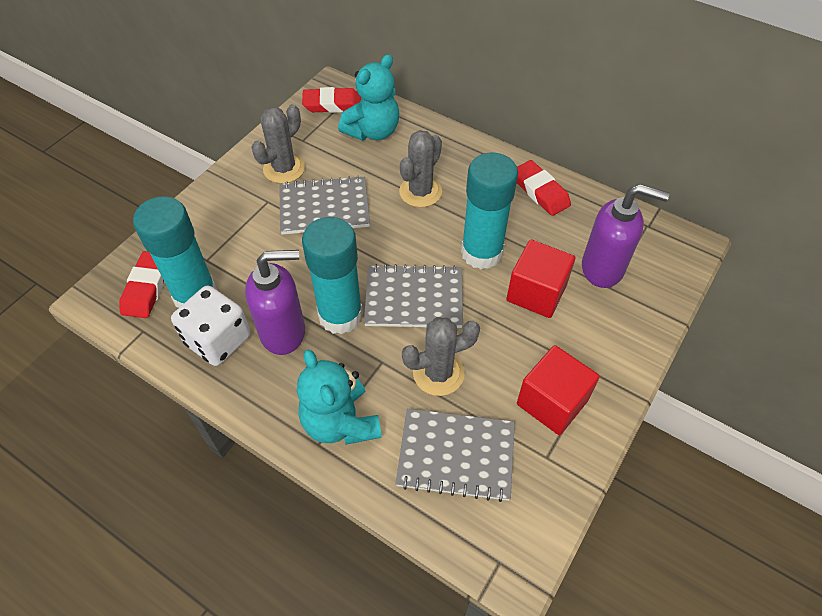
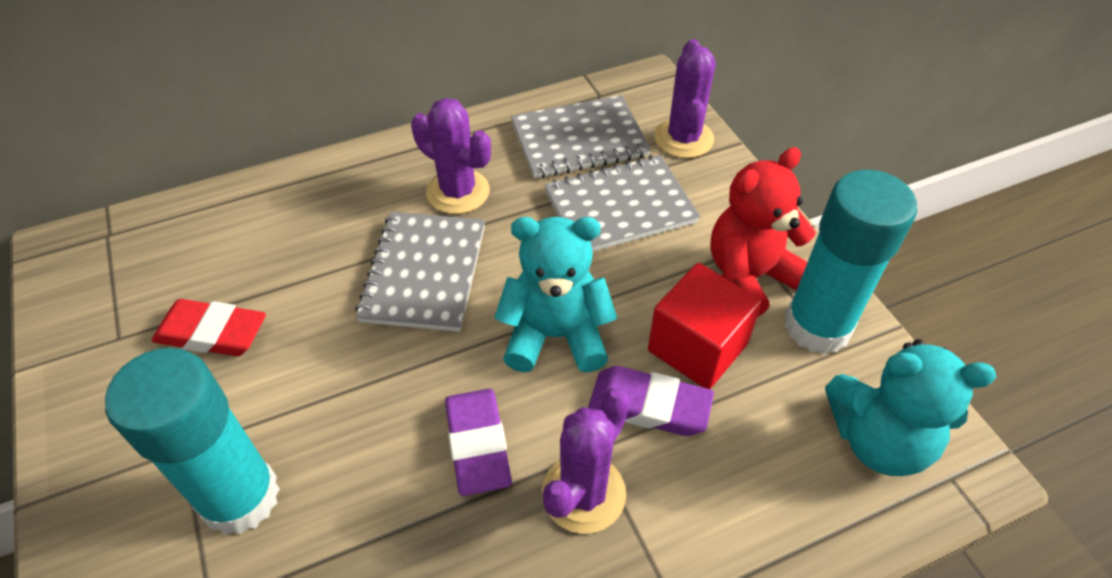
grey cactus: [252,104,305,183] [399,130,442,207] [402,317,480,396] = 3 -> none = 0
purple cactus: none = 0 -> [411,98,491,214] [542,388,630,534] [654,39,716,158] = 3
purple eraser: none = 0 -> [445,389,512,496] [588,366,714,436] = 2
purple soap dispenser: [245,250,305,355] [582,184,669,288] = 2 -> none = 0
red cube: [506,240,575,318] [517,345,600,435] = 2 -> [648,263,762,389] = 1
red eraser: [119,251,164,318] [302,87,361,113] [517,160,571,216] = 3 -> [152,299,266,356] = 1
red teddy bear: none = 0 -> [710,147,816,317] = 1
turquoise glue stick: [133,196,217,308] [302,217,363,334] [461,152,518,270] = 3 -> [105,348,280,535] [784,170,917,354] = 2
white dice: [171,286,250,366] = 1 -> none = 0

